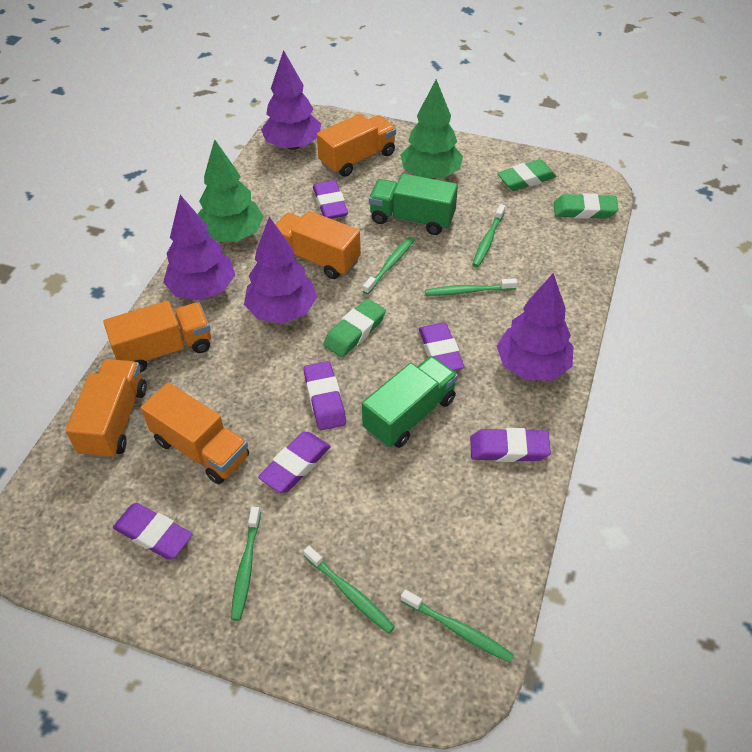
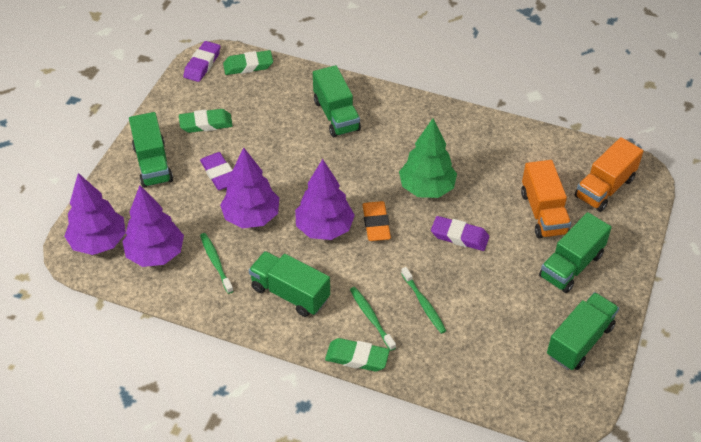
green toothbrush: [231,507,261,621] [303,546,395,634] [363,237,415,294] [401,590,514,663] [425,278,518,296] [472,204,505,267] = 6 -> [200,233,233,294] [350,287,396,351] [401,267,446,334] = 3
green tree: [198,139,264,242] [400,79,463,179] = 2 -> [399,119,457,198] = 1
green truck: [362,356,458,448] [369,173,458,235] = 2 -> [129,112,173,188] [249,251,330,317] [313,65,361,137] [539,212,612,293] [547,292,619,370] = 5
orange eraser: none = 0 -> [363,201,391,241] = 1
orange truck: [65,359,147,459] [103,301,211,373] [141,383,249,484] [275,211,361,279] [317,114,396,177] = 5 -> [521,160,571,238] [575,137,644,212] = 2
purple eraser: [113,503,193,560] [258,432,331,493] [304,361,346,430] [313,180,348,219] [419,322,464,371] [470,428,551,462] = 6 -> [183,41,220,82] [200,152,233,190] [431,216,489,251] = 3

